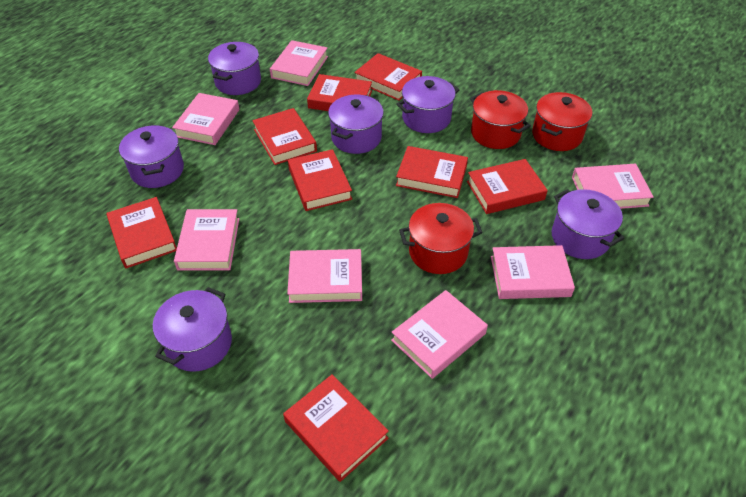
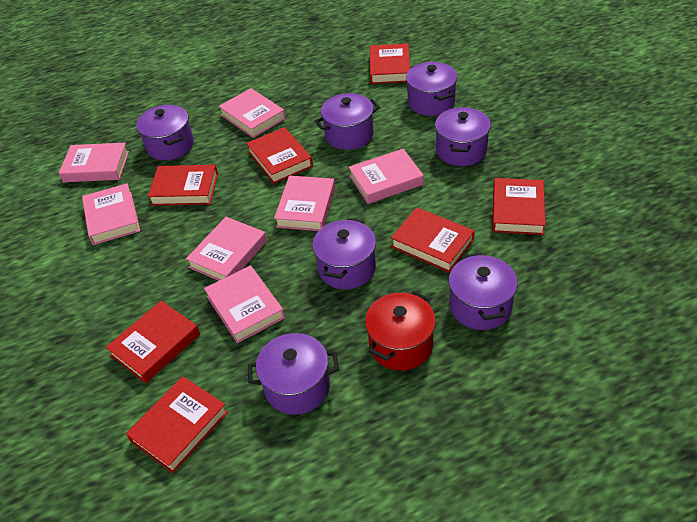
purple pot: [119,125,184,188] [153,287,232,372] [208,42,261,95] [328,95,384,154] [396,76,459,133] [552,189,624,259] = 6 -> [136,105,194,160] [248,333,339,415] [312,218,376,290] [315,93,380,150] [406,62,457,116] [435,107,491,166] [449,253,518,330] = 7
red book: [106,197,177,268] [252,108,317,165] [283,375,389,482] [288,149,352,211] [307,74,372,111] [354,53,422,101] [396,146,468,198] [467,159,548,214] = 8 -> [106,301,200,383] [126,376,228,473] [148,165,218,206] [246,127,313,184] [370,43,410,84] [391,207,475,273] [492,178,546,235] = 7
red pot: [399,203,483,274] [470,90,531,149] [532,92,592,151] = 3 -> [365,291,436,371] = 1

